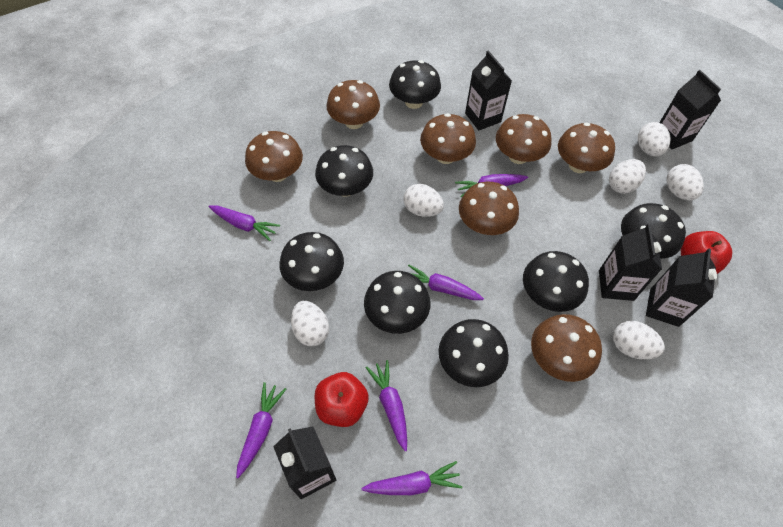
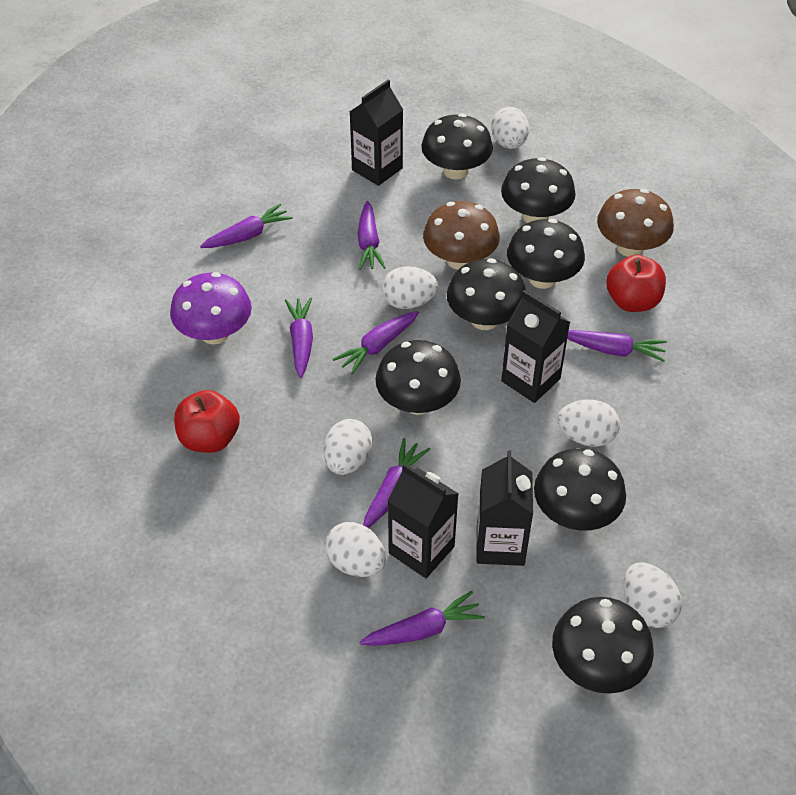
black carton: [273,427,336,499] [465,50,512,131] [599,224,662,301] [646,249,717,327] [659,70,721,149] = 5 -> [349,80,403,186] [388,463,459,578] [476,450,533,566] [501,290,570,403] = 4
brown mushroom: [245,131,303,182] [326,80,380,129] [420,113,476,164] [459,182,519,235] [496,114,552,164] [531,314,602,382] [558,123,615,173] = 7 -> [423,201,500,270] [597,189,674,257] = 2
purple carrot: [208,205,280,241] [236,382,286,478] [362,461,462,495] [366,360,407,451] [408,264,484,300] [455,174,528,197] = 6 -> [200,204,293,248] [285,297,313,378] [333,311,419,375] [357,201,386,270] [360,591,485,646] [363,438,430,528] [567,330,667,362] = 7
purple mushroom: none = 0 -> [170,272,252,344] = 1

